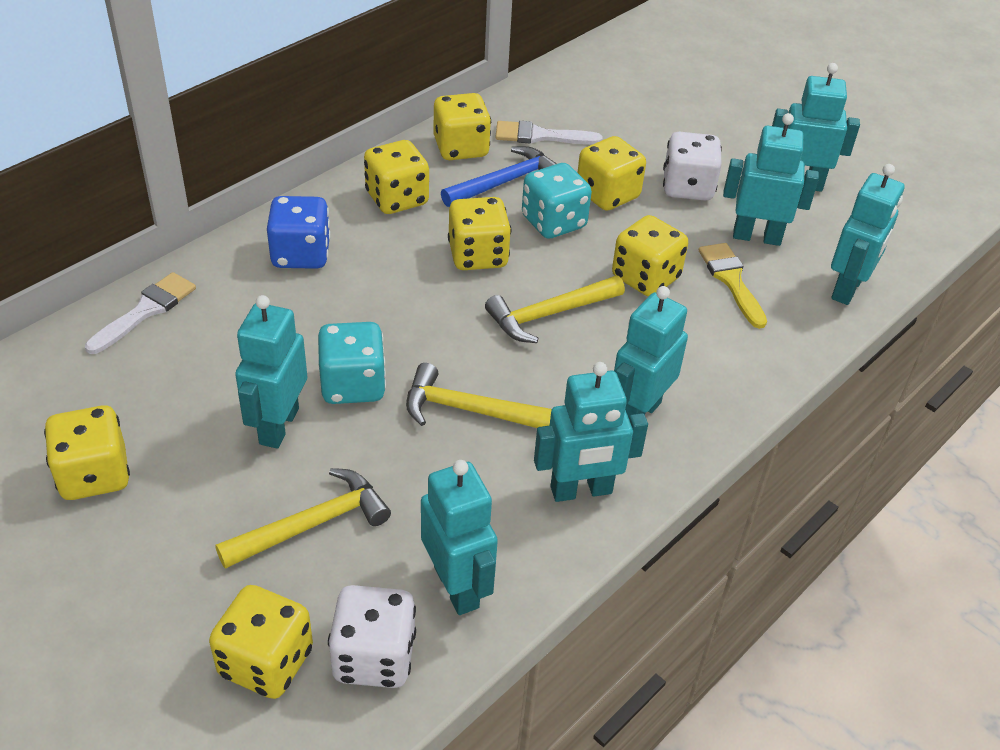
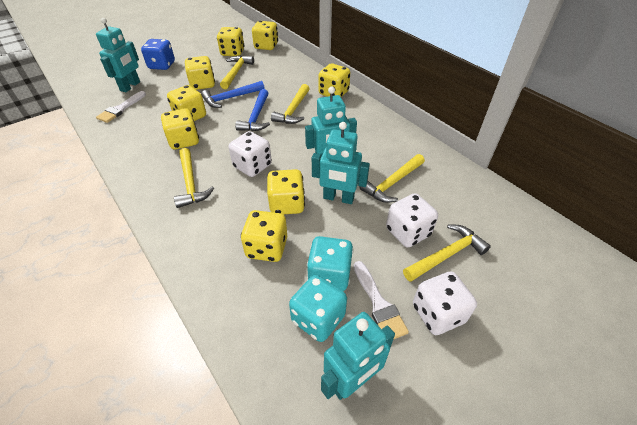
blue hammer: [441,146,557,207] = 1 -> [201,81,265,108] [235,89,270,131] = 2
turquoise robot: [235,295,307,449] [421,460,498,615] [534,362,648,502] [614,286,688,418] [723,113,819,246] [772,63,860,192] [831,164,905,305] = 7 -> [96,18,140,92] [305,87,357,157] [312,122,370,204] [321,312,395,400] = 4
white dice: [328,585,416,688] [663,132,722,201] = 2 -> [229,131,272,177] [386,193,438,247] [413,272,477,335] = 3
yellow brush: [699,243,767,329] = 1 -> none = 0
yellow dice: [44,405,130,500] [209,585,313,699] [364,140,429,214] [434,93,491,160] [448,197,511,270] [577,136,646,211] [612,215,688,297] = 7 -> [161,108,199,150] [167,85,206,121] [185,56,215,90] [217,27,244,56] [241,210,287,262] [252,21,278,50] [267,169,305,215] [318,63,350,97] = 8
yellow hammer: [215,468,391,569] [406,363,552,428] [485,276,625,343] = 3 -> [174,148,214,208] [220,55,254,89] [271,84,310,124] [359,154,425,203] [403,224,491,282] = 5

